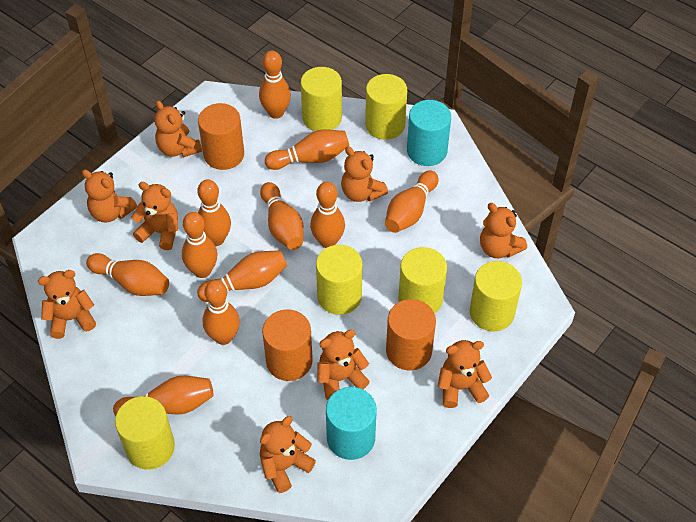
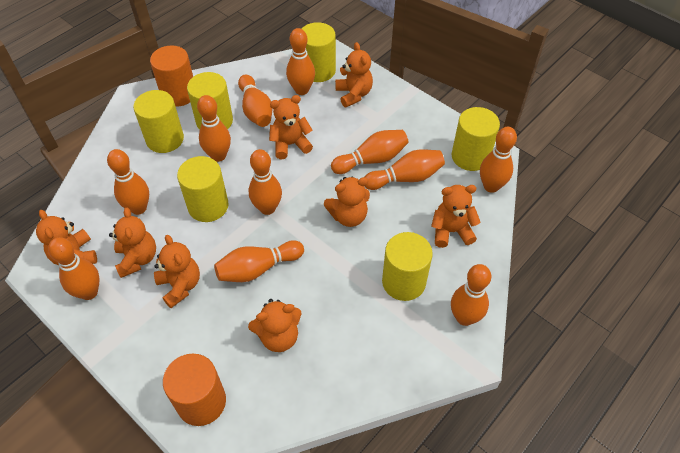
orange cylinder: [198,103,244,170] [262,310,313,381] [386,299,436,370] = 3 -> [150,45,193,107] [163,354,226,426] = 2
orange teddy bear: [38,270,96,339] [82,170,137,223] [131,182,178,250] [154,101,202,157] [260,416,316,493] [317,330,370,400] [341,146,388,202] [438,340,492,408] [480,203,527,258] = 9 -> [36,210,97,265] [109,208,156,278] [154,235,200,308] [248,299,302,352] [269,95,313,159] [324,177,370,227] [335,42,373,107] [431,185,481,248] = 8
turquoise cylinder: [326,387,377,460] [407,100,451,166] = 2 -> none = 0

